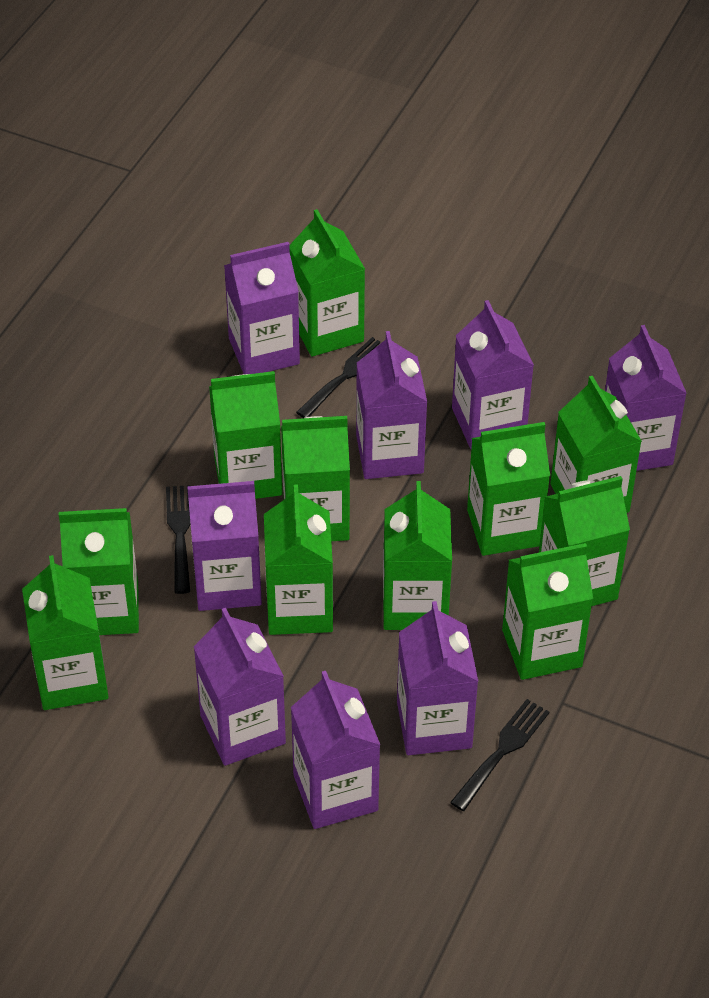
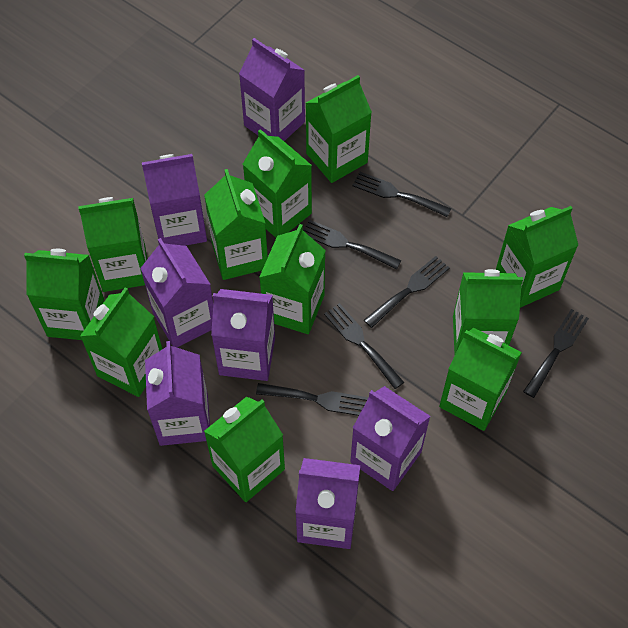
black fork: [166,485,191,594] [296,337,380,418] [450,699,549,811] = 3 -> [256,383,369,416] [303,220,401,269] [324,303,404,389] [352,172,451,217] [364,256,450,328] [523,309,589,398] = 6
purple carton: [187,481,262,611] [194,608,286,766] [224,242,300,374] [291,671,380,829] [356,331,427,479] [397,601,478,755] [452,300,534,449] [605,325,687,471] = 8 -> [140,238,213,347] [142,154,207,246] [145,341,210,446] [211,289,275,381] [239,38,305,141] [295,458,360,549] [350,386,431,491] = 7

